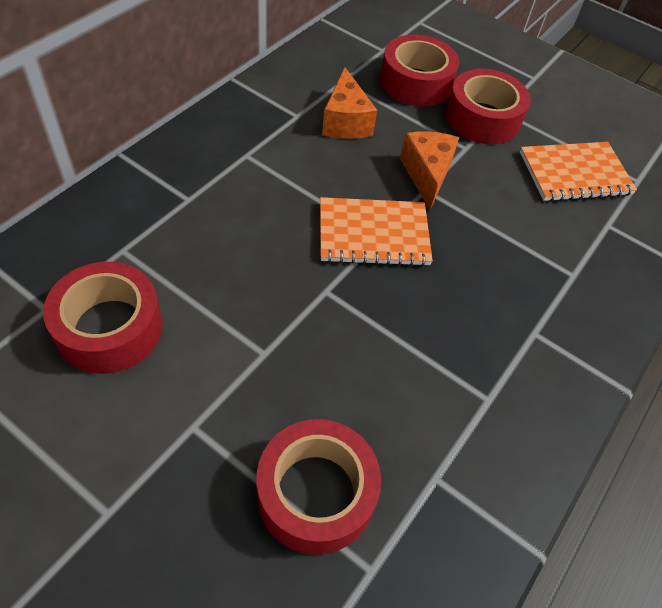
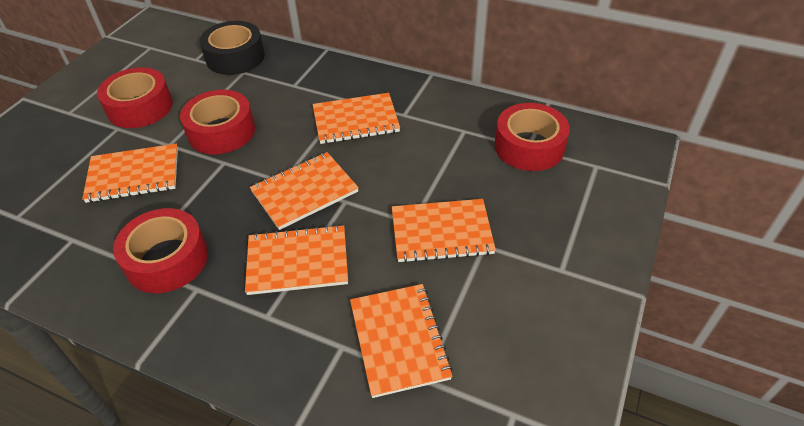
black tape: none = 0 -> [200,21,265,75] = 1
orange cheese: [322,67,377,139] [400,131,459,210] = 2 -> none = 0
orange notebook: [320,197,433,266] [520,142,637,202] = 2 -> [82,144,178,203] [245,224,348,295] [250,152,359,230] [313,93,400,144] [350,284,453,398] [392,199,496,263] = 6

